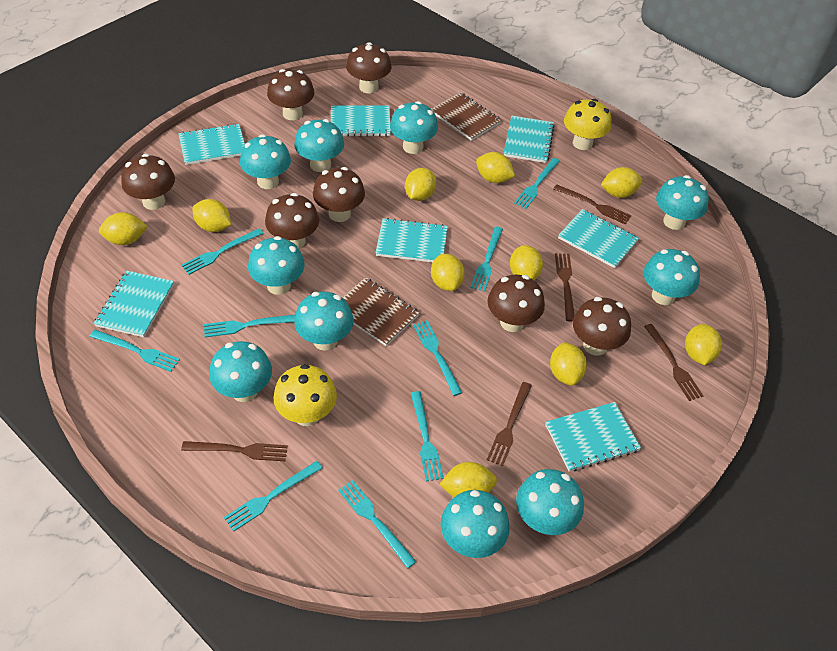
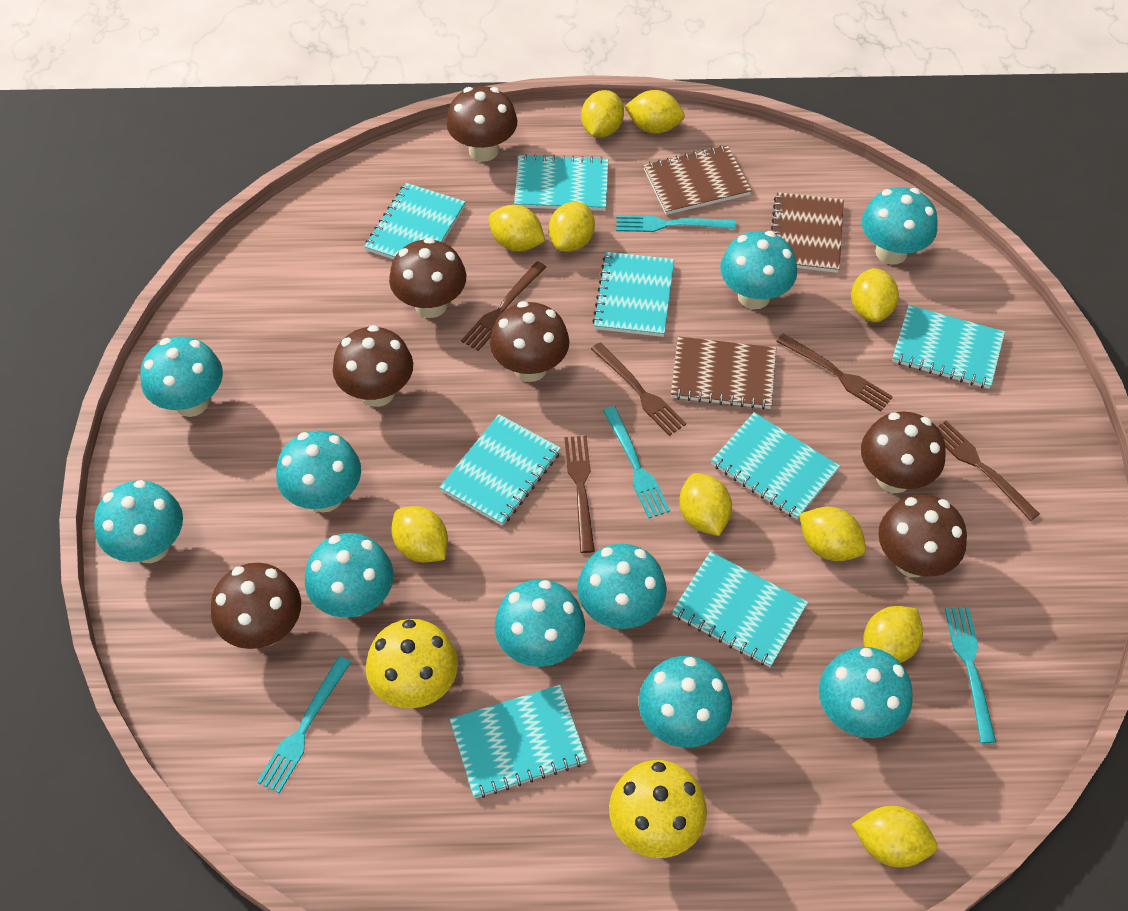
brown notebook: [342,277,420,346] [431,92,502,141] = 2 -> [644,145,752,215] [671,336,776,410] [771,192,844,273] = 3
turquoise fork: [90,330,180,372] [181,228,264,275] [204,315,295,337] [224,461,323,532] [338,480,417,569] [411,391,444,481] [413,320,462,396] [470,227,503,292] [514,158,560,209] = 9 -> [257,656,352,793] [603,406,670,518] [616,215,736,232] [945,607,996,743] = 4
turquoise notebook: [94,270,174,337] [178,123,245,165] [331,105,391,137] [376,218,448,262] [504,116,555,163] [545,402,641,472] [558,209,639,268] = 7 -> [364,183,466,259] [439,414,561,526] [450,685,587,798] [514,154,608,211] [592,252,674,337] [672,551,808,667] [711,412,840,519] [892,305,1005,389] = 8

